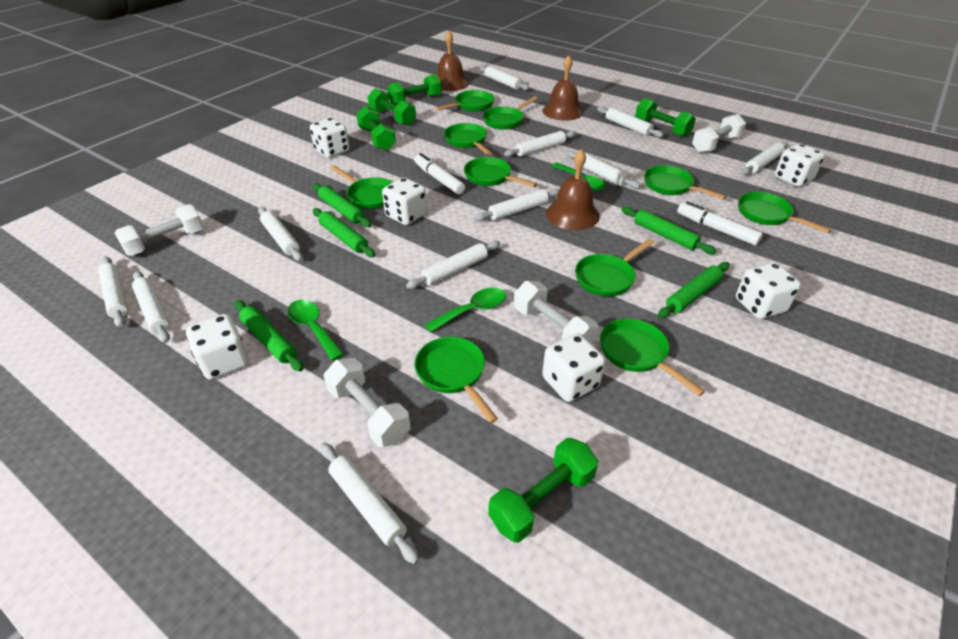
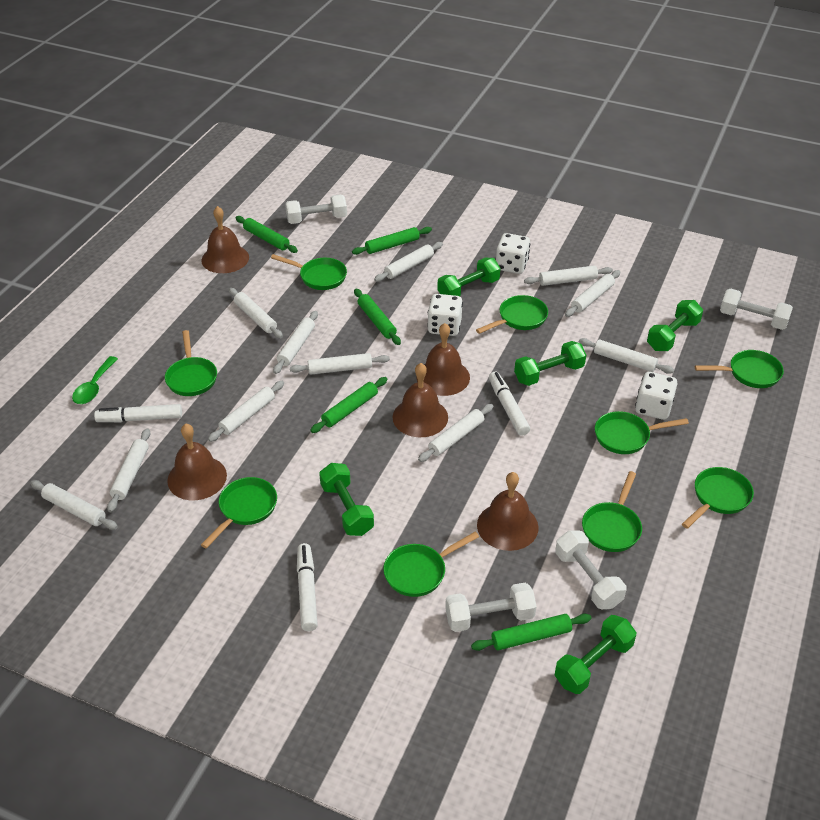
brown bell: [437,31,470,91] [542,55,584,121] [546,149,600,230] = 3 -> [167,424,227,500] [202,206,249,273] [393,363,448,437] [417,323,470,396] [477,472,538,551] = 5
green pan: [330,165,393,209] [415,337,498,423] [435,90,494,111] [444,123,492,155] [464,157,537,187] [483,96,538,130] [575,239,654,297] [600,319,705,396] [644,165,726,200] [738,192,831,233] = 10 -> [165,330,217,396] [201,477,277,549] [271,254,347,290] [383,532,479,597] [476,295,548,334] [582,471,642,552] [595,411,689,454] [682,467,754,529] [695,350,784,388] = 9
green spoon: [287,300,344,361] [425,288,506,333] [551,163,606,191] = 3 -> [72,356,118,404] = 1
white dice: [186,314,249,379] [310,118,349,158] [382,177,427,225] [542,333,605,402] [736,262,801,319] [775,144,825,187] = 6 -> [427,294,463,336] [496,233,530,274] [635,372,677,420] = 3
white marker: [414,153,465,194] [677,201,763,246] = 2 -> [94,404,182,422] [297,543,318,631] [489,372,530,436] = 3

